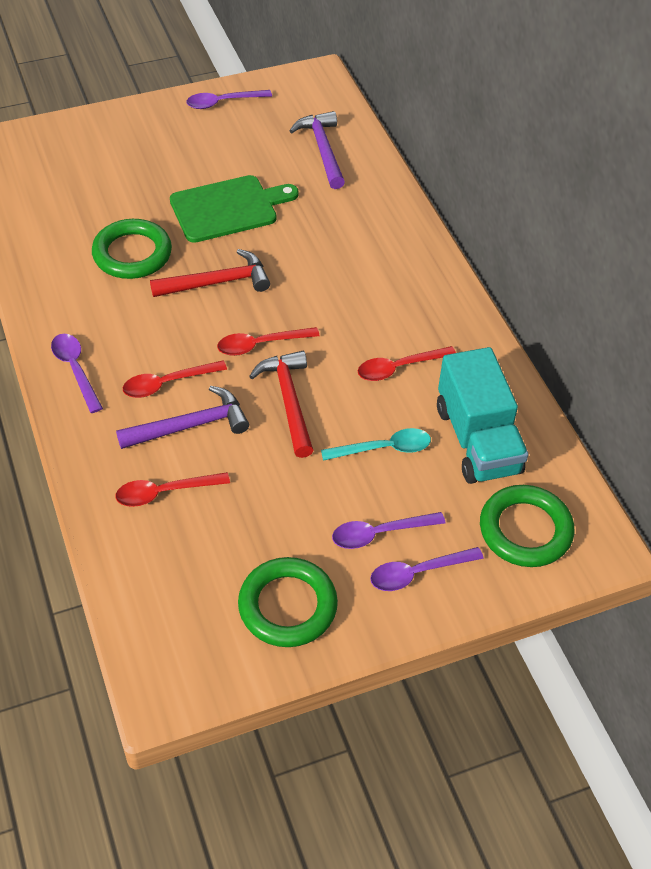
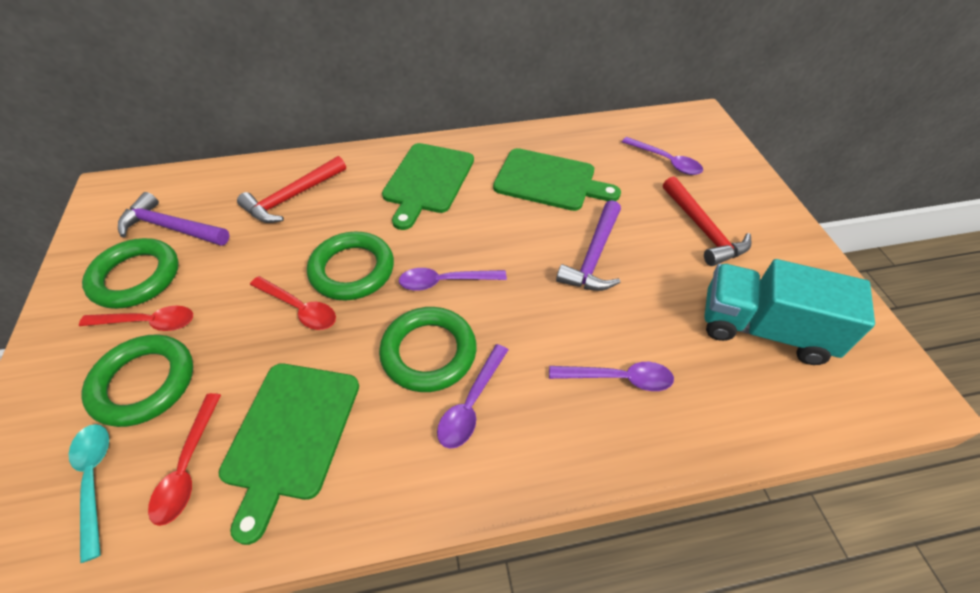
green cutting board: [170,175,299,243] = 1 -> [219,363,359,545] [382,143,474,230] [493,148,621,211] = 3
green ring: [92,219,172,279] [238,557,338,647] [480,485,575,567] = 3 -> [81,334,193,427] [82,238,179,309] [307,232,394,301] [379,307,476,392] = 4
red spoon: [115,472,230,507] [123,360,227,398] [217,327,320,356] [358,346,456,381] = 4 -> [79,305,193,331] [148,393,221,526] [250,276,336,330] = 3

